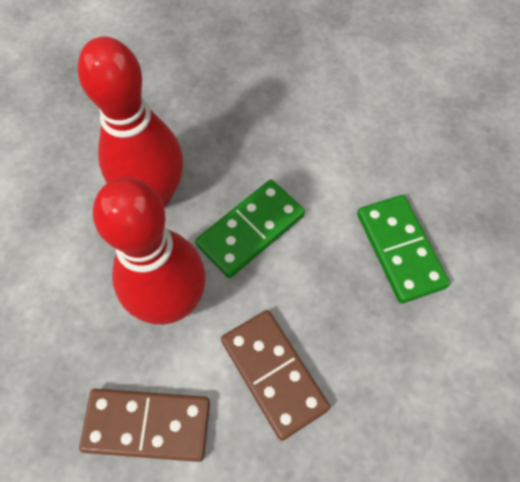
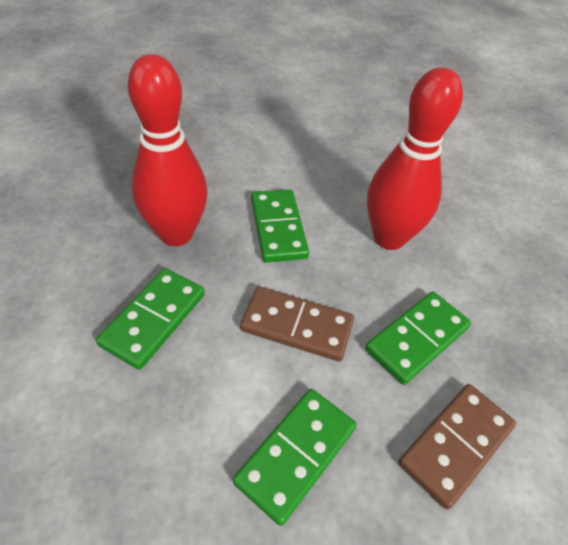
green domino: [195,179,305,278] [357,195,450,304] = 2 -> [96,268,205,370] [233,389,357,526] [251,189,309,263] [365,291,471,385] = 4

